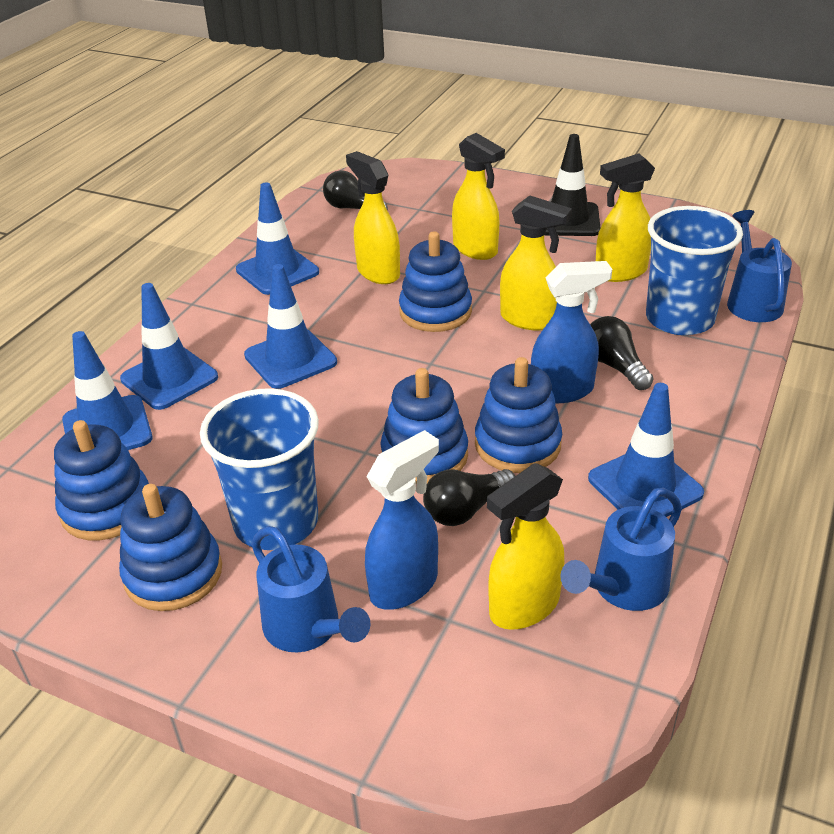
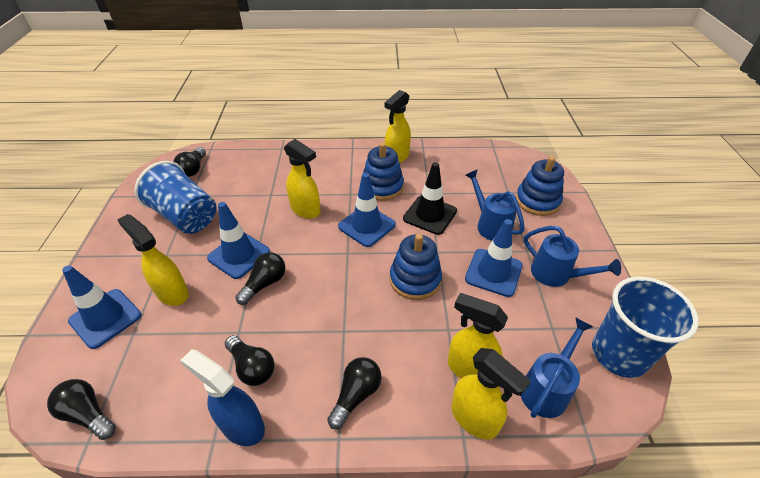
black light bulb: [323,170,388,211] [423,469,515,526] [590,316,653,390] = 3 -> [47,379,116,440] [173,147,206,177] [225,335,274,386] [235,252,286,305] [327,357,381,429] = 5
blue spray bottle: [365,430,439,610] [531,261,612,403] = 2 -> [180,349,265,446] = 1
blue stacking toy: [54,420,149,540] [119,484,222,611] [380,368,468,484] [399,231,472,332] [475,357,562,473] = 5 -> [363,142,404,201] [390,234,442,300] [516,156,564,216] = 3
blue traffic cone: [62,331,153,450] [120,283,218,410] [236,182,319,295] [244,264,337,389] [588,383,704,517] = 5 -> [62,265,141,349] [207,202,270,279] [338,173,396,247] [465,219,523,297] = 4

